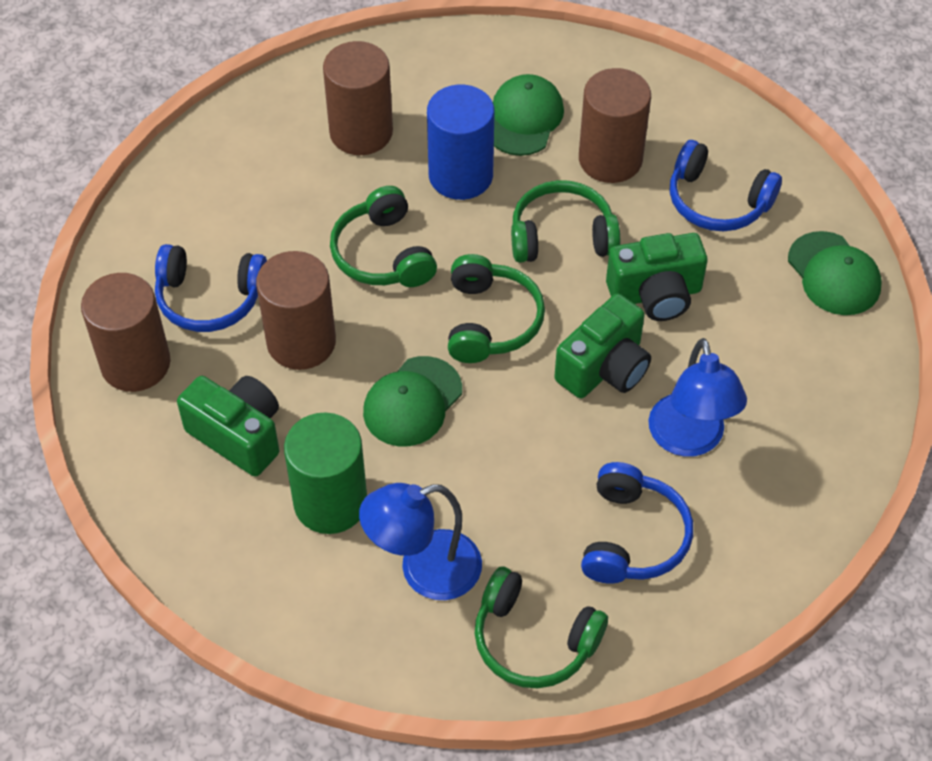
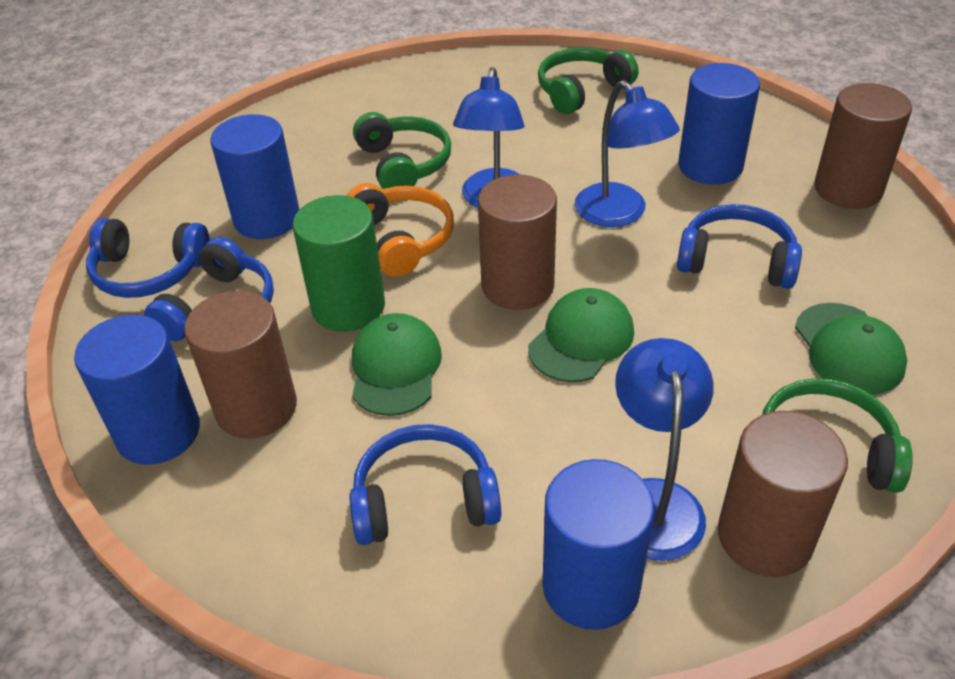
blue cylinder: [427,85,494,200] = 1 -> [74,315,200,465] [211,114,299,239] [542,459,654,630] [678,63,760,185] = 4
blue headphones: [155,244,267,332] [581,462,693,584] [670,140,782,231] = 3 -> [86,218,210,298] [144,237,274,341] [349,424,501,545] [677,204,802,289] = 4
blue lamp: [359,483,482,600] [648,338,747,457] = 2 -> [453,67,524,208] [575,80,680,227] [615,338,714,561] = 3
green camera: [177,376,279,477] [554,294,651,398] [606,233,708,321] = 3 -> none = 0
green headphones: [330,186,437,287] [448,254,545,363] [474,567,608,688] [511,180,620,263] = 4 -> [353,112,451,189] [538,48,638,114] [762,378,913,493] = 3
orange headphones: none = 0 -> [346,183,454,277] = 1

